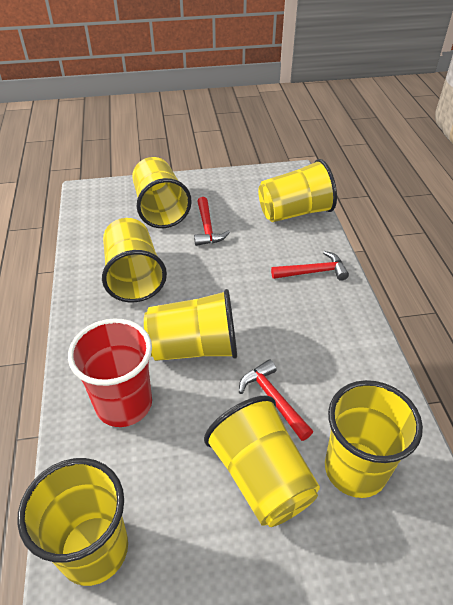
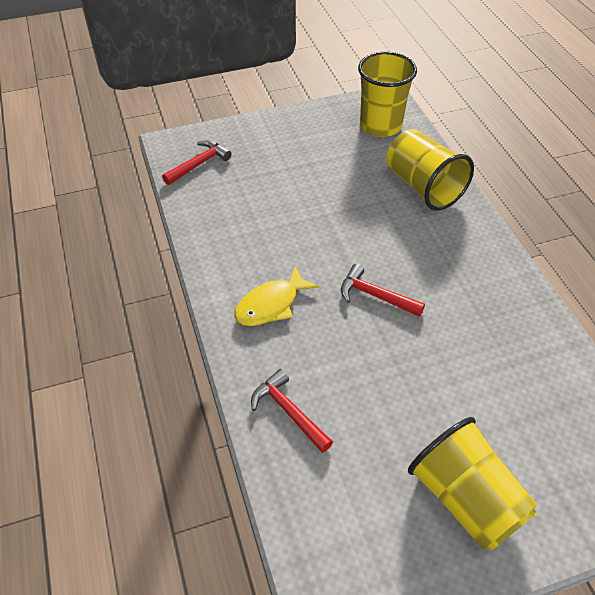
red cup: [68,319,152,427] = 1 -> none = 0
yellow cup: [17,458,128,586] [102,218,167,302] [132,157,192,228] [144,289,237,361] [204,396,320,527] [258,159,337,222] [325,380,423,498] = 7 -> [358,52,417,137] [386,129,474,211] [408,417,537,551] = 3
yellow fish: none = 0 -> [234,266,319,326] = 1

